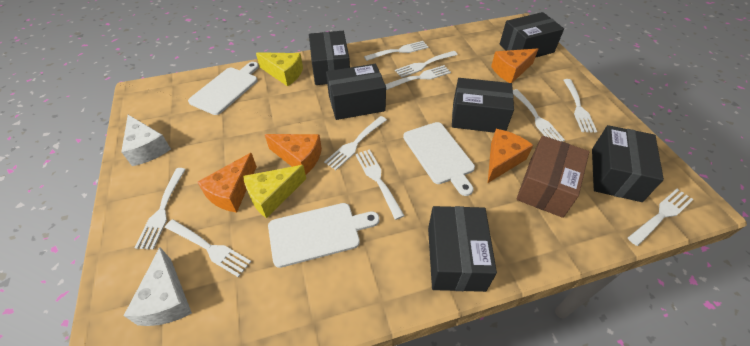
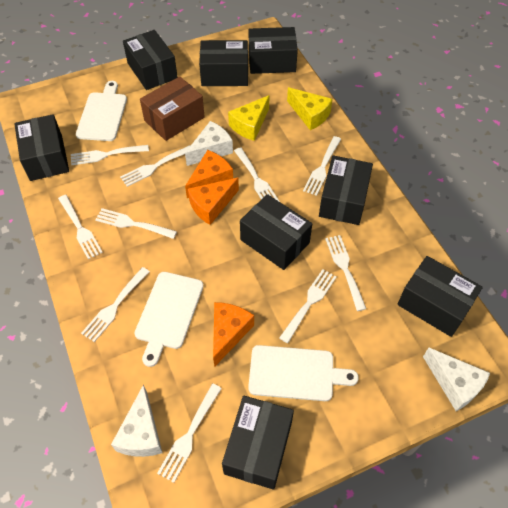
black box: [309,31,350,85] [326,64,386,120] [428,206,497,292] [452,78,514,133] [500,12,564,58] [592,125,664,202] = 6 -> [14,114,69,181] [123,30,178,90] [199,40,248,86] [222,396,294,490] [240,194,312,270] [249,27,298,74] [319,155,373,225] [398,256,483,337] = 8
orange cheese: [197,153,257,213] [265,134,322,175] [488,129,533,183] [491,48,538,83] = 4 -> [185,150,233,198] [188,178,239,225] [213,302,254,367] = 3
white cheese: [121,115,171,166] [124,247,192,326] = 2 -> [111,384,162,457] [185,121,233,166] [423,348,490,411] = 3

